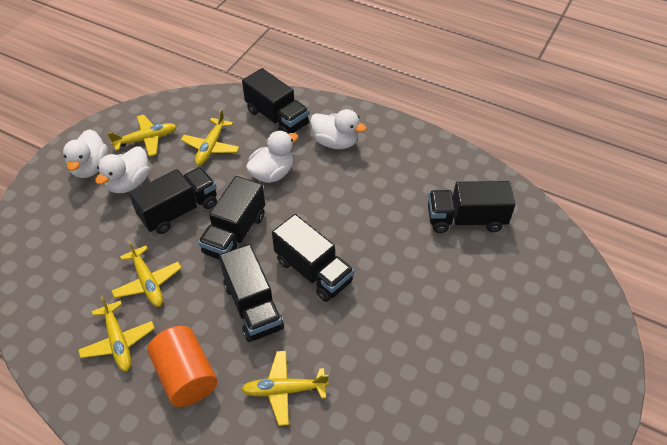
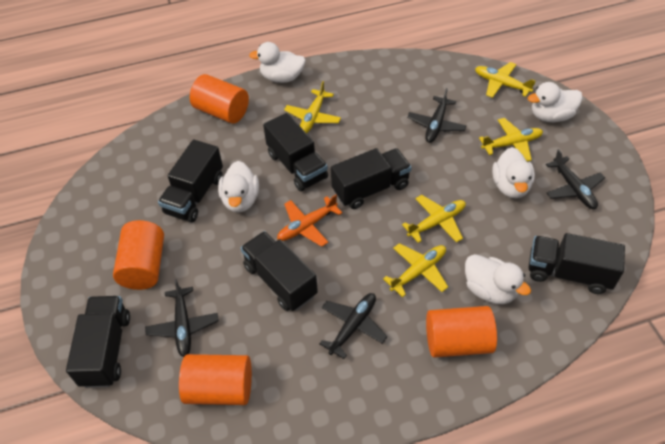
black plane: none = 0 -> [145,279,219,357] [319,293,388,359] [407,88,467,143] [546,149,605,209] = 4
orange cylinder: [147,326,217,407] = 1 -> [113,220,164,290] [179,354,252,405] [190,74,249,124] [426,306,497,358] = 4
orange plane: none = 0 -> [277,194,342,247] = 1
white duck: [63,129,108,178] [95,147,150,193] [246,131,298,183] [310,109,367,149] = 4 -> [218,161,259,213] [249,42,306,83] [465,254,531,304] [492,147,535,198] [528,82,583,122] = 5

